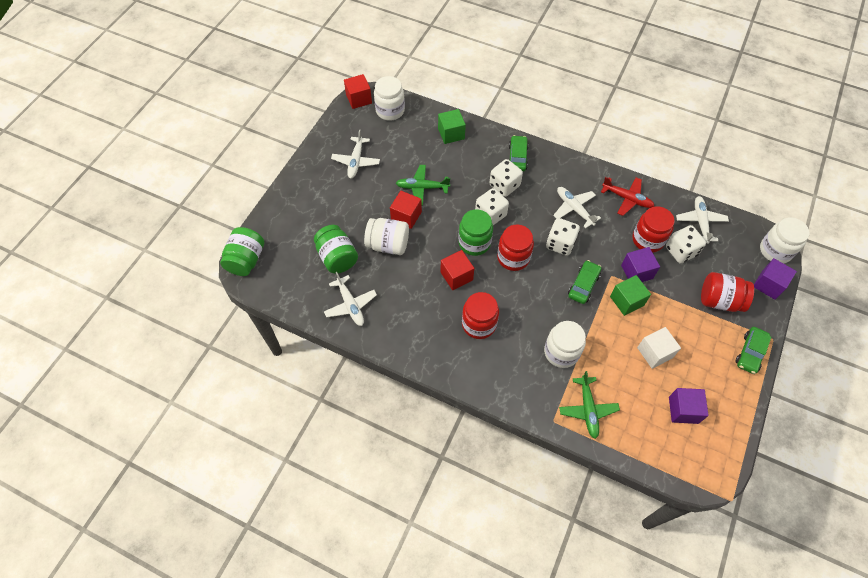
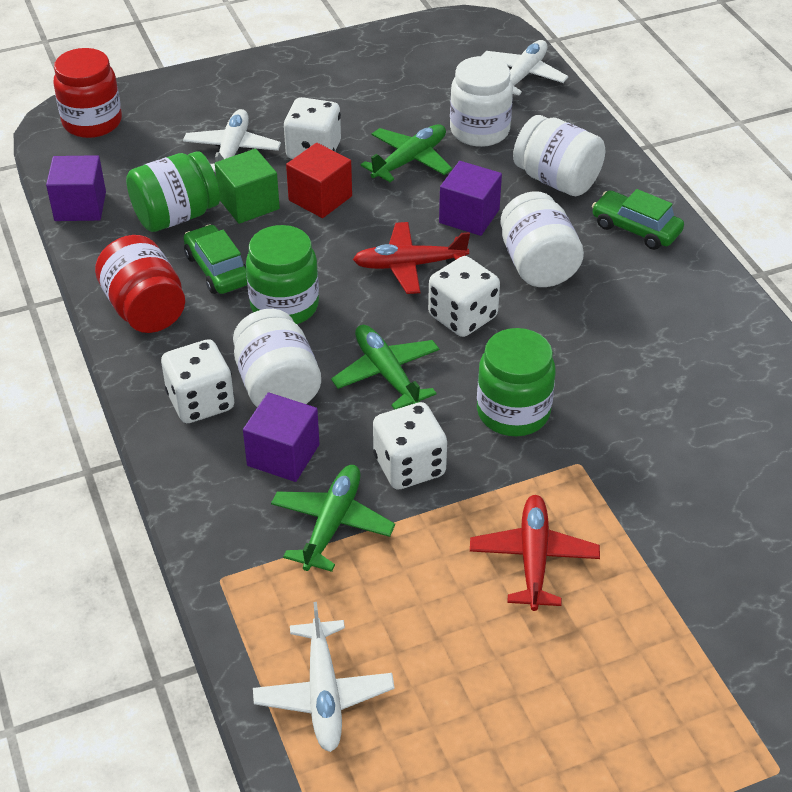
green car: [509,135,529,172] [568,260,602,304] [735,327,771,374] = 3 -> [184,224,247,294] [592,189,684,250] = 2
green cube: [438,109,466,144] [610,275,651,316] = 2 -> [215,149,280,224] = 1
green plane: [396,165,450,206] [559,371,620,439] = 2 -> [271,465,395,572] [331,325,440,410] [361,124,453,182] = 3
red cube: [344,74,372,109] [390,191,422,229] [441,250,474,290] = 3 -> [286,143,352,218] = 1
red jar: [462,292,499,339] [497,224,534,271] [632,206,675,253] [701,272,754,312] = 4 -> [53,48,122,138] [95,235,185,333] = 2
red plane: [601,177,654,216] = 1 -> [353,222,470,294] [470,495,600,611] = 2
white cube: [637,327,681,369] = 1 -> none = 0
white plane: [324,272,377,326] [331,129,380,179] [553,187,601,228] [676,196,729,244] = 4 -> [183,109,281,172] [253,602,394,752] [482,40,568,96] = 3

